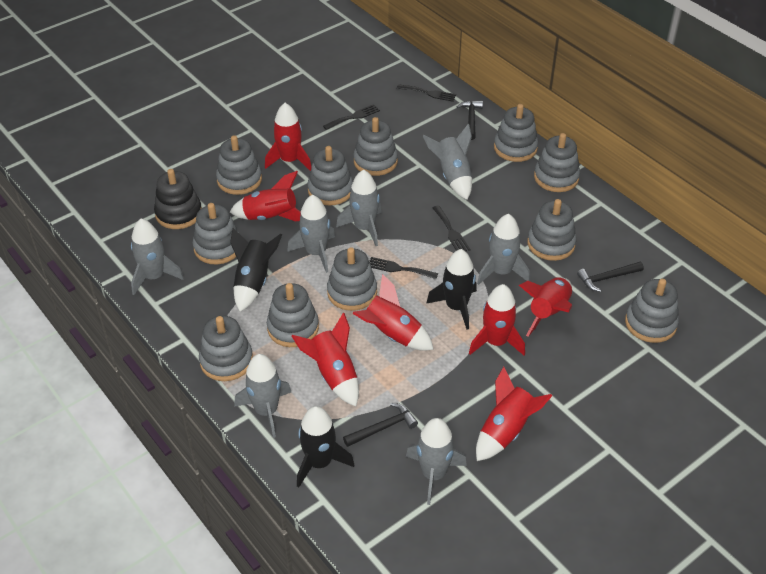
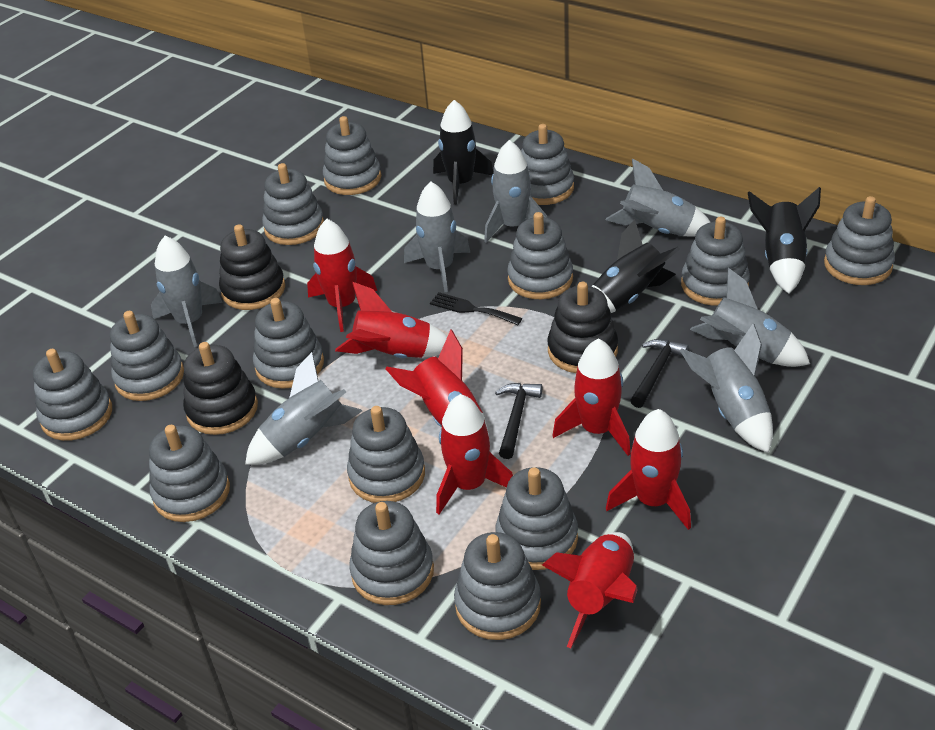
black fork: [323,104,380,130] [369,257,438,279] [396,84,456,102] [433,206,470,251] = 4 -> [430,292,523,325] = 1
black hammer: [343,403,418,447] [457,100,483,140] [577,262,644,292] = 3 -> [495,383,542,459] [630,339,689,408] = 2
black stacking toy: [154,169,202,229] = 1 -> [183,342,258,435] [219,224,285,310] [547,282,618,373] = 3
grey stacking toy: [193,203,239,265] [199,316,253,381] [216,135,262,195] [267,283,319,347] [307,146,353,205] [327,247,377,311] [353,117,398,176] [494,104,538,162] [527,199,576,261] [534,133,580,192] [625,279,679,343] = 11 -> [33,349,112,441] [110,311,184,401] [149,425,230,522] [253,298,324,389] [262,163,324,245] [323,116,381,195] [347,406,425,503] [349,501,434,605] [454,532,541,640] [496,467,578,570] [507,212,573,299] [521,124,574,205] [681,217,750,306] [824,196,895,285] = 14

